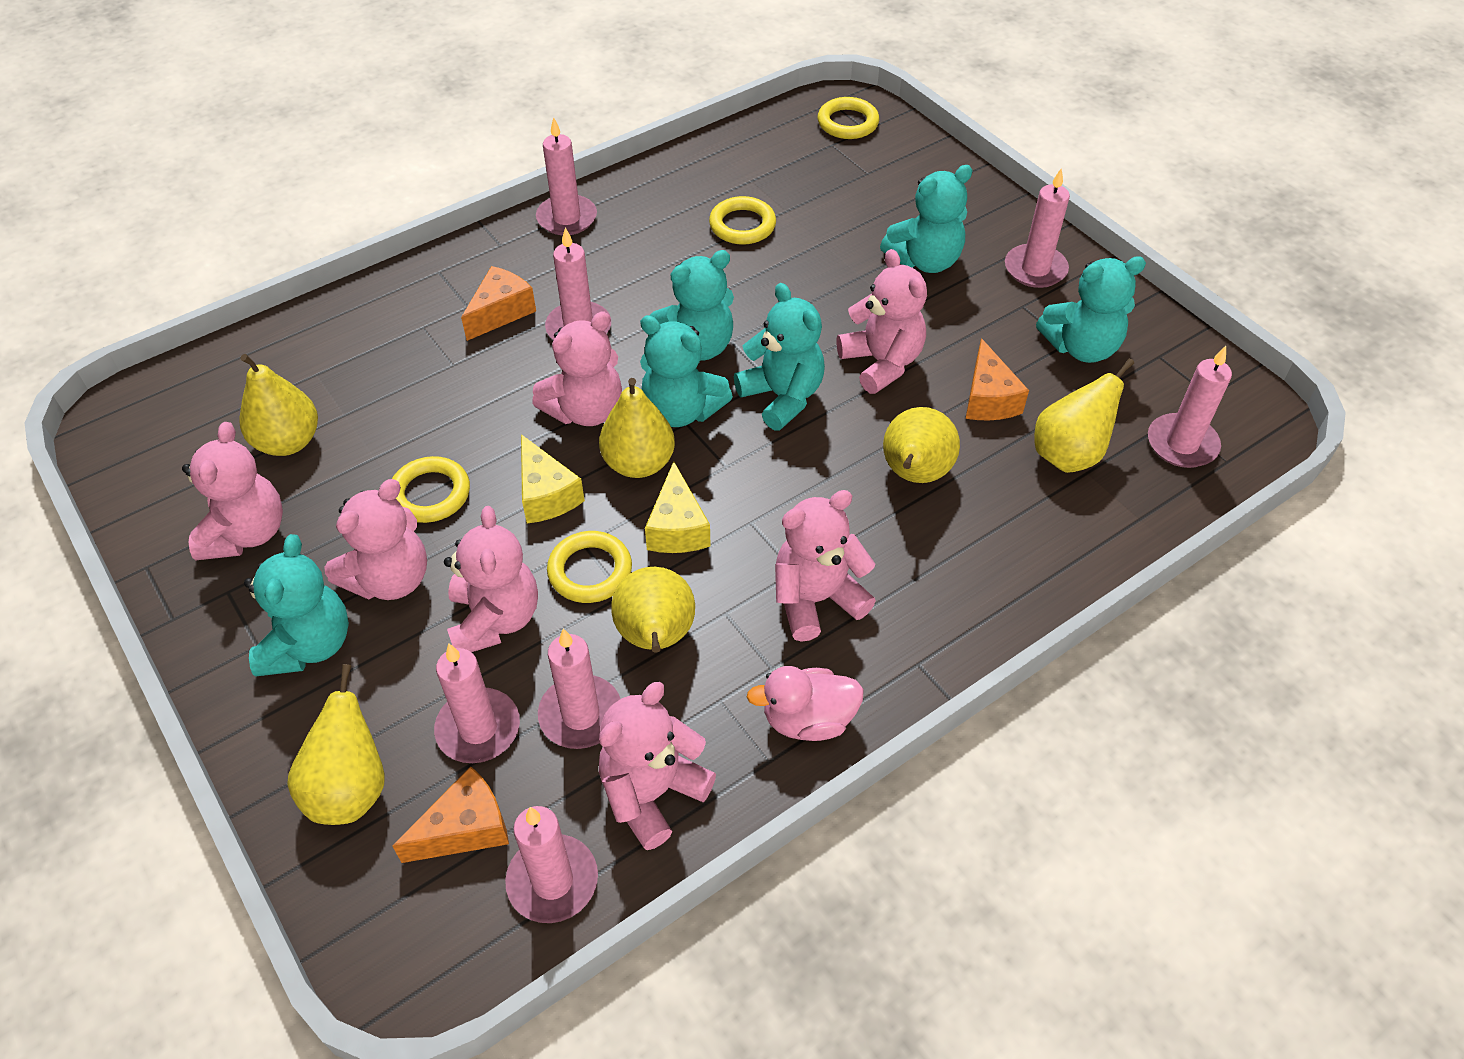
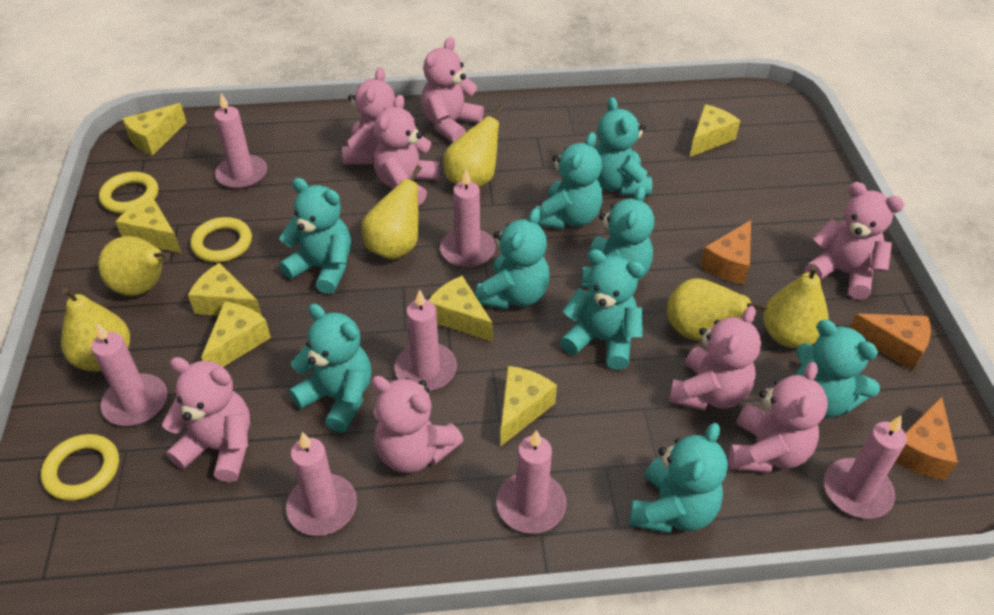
pink duck: [746,666,864,741] = 1 -> none = 0
pink teddy bear: [182,422,283,561] [324,479,427,600] [444,506,538,652] [532,312,622,426] [599,682,716,850] [775,490,876,642] [837,249,927,394] = 7 -> [162,357,250,482] [342,67,395,165] [371,376,463,473] [374,95,440,206] [421,37,484,142] [669,306,761,411] [729,362,828,473] [805,182,904,300] = 8
turquoise teddy bear: [244,534,349,677] [640,315,733,427] [650,250,734,361] [734,283,825,431] [880,165,973,273] [1036,256,1146,363] = 6 -> [279,178,351,294] [289,304,372,433] [475,208,550,310] [536,132,603,230] [560,249,645,370] [582,186,654,288] [594,97,652,195] [629,423,728,533] [796,320,880,418] = 9
yellow cheese: [521,434,585,524] [645,462,711,553] = 2 -> [115,196,181,253] [122,103,186,156] [188,263,262,316] [201,302,271,367] [429,276,493,342] [500,366,557,447] [690,104,740,157] = 7
yellow ring: [392,456,470,523] [547,531,632,603] [709,196,776,245] [818,97,879,139] = 4 -> [41,434,119,501] [99,172,159,214] [190,217,252,263] = 3

